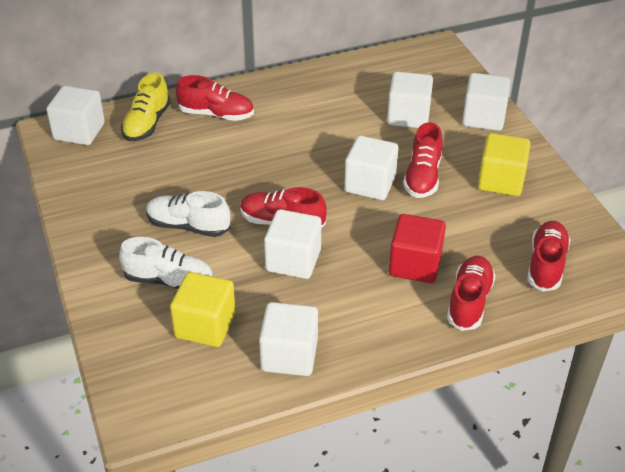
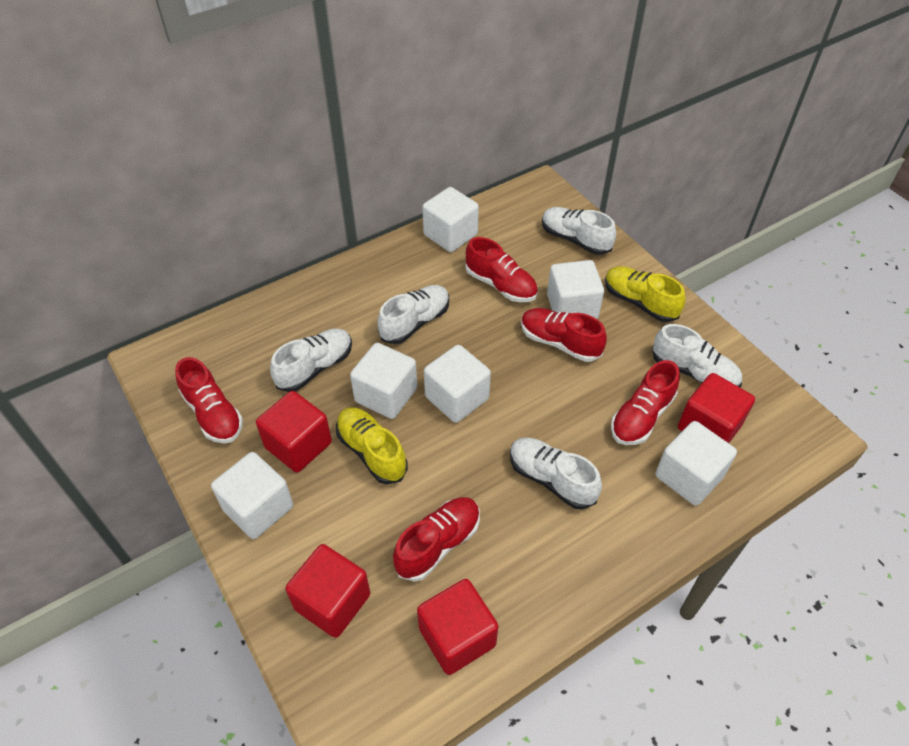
red cube: [389,214,446,283] = 1 -> [256,391,332,473] [285,544,370,638] [417,579,498,675] [678,373,755,443] = 4
white shoe: [119,237,213,289] [146,191,230,237] = 2 -> [270,329,352,392] [377,285,449,344] [510,437,602,509] [542,207,616,255] [652,324,742,387] = 5
yellow cube: [170,272,236,347] [478,133,531,196] = 2 -> none = 0
yellow shoe: [121,73,170,141] = 1 -> [336,407,408,484] [605,266,685,322] = 2

